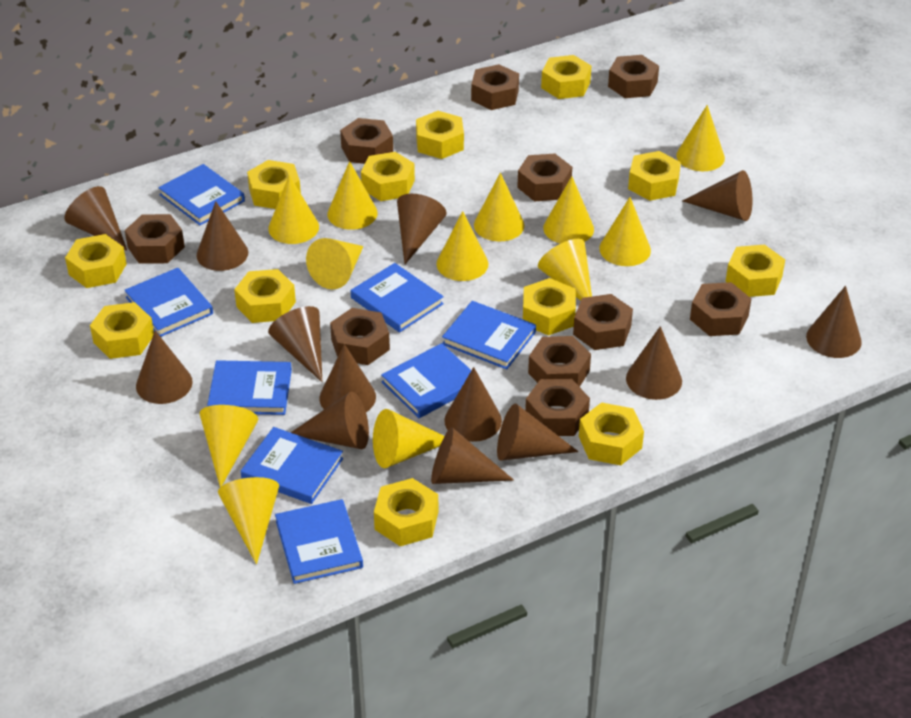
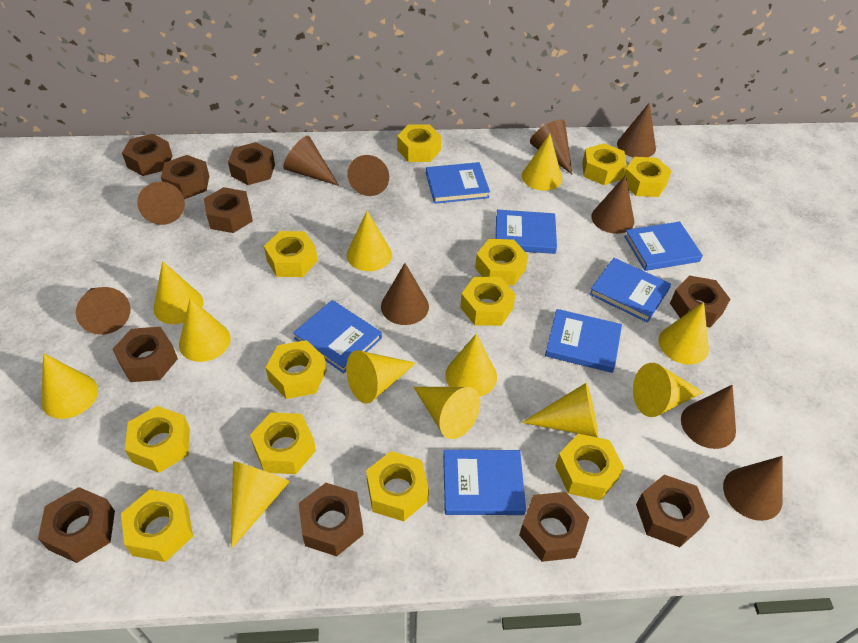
blue book: [124,268,213,337] [158,164,245,225] [207,360,292,415] [241,427,343,504] [275,499,363,584] [351,263,444,333] [381,343,471,418] [442,301,536,370] = 8 -> [293,300,382,373] [426,162,490,204] [443,450,526,515] [496,210,557,254] [545,309,622,373] [589,258,671,323] [624,222,703,271] = 7
brown cone: [64,186,127,251] [136,331,193,404] [197,201,248,271] [268,306,322,382] [291,392,369,449] [319,344,376,412] [397,194,447,264] [431,427,514,484] [444,367,502,442] [497,404,579,461] [626,326,682,400] [683,170,753,221] [806,286,862,358] = 13 -> [76,287,131,335] [137,182,185,225] [283,136,339,186] [347,155,389,196] [381,263,429,325] [530,120,573,175] [591,175,634,234] [617,103,656,157] [681,385,736,449] [723,456,783,521] = 10

